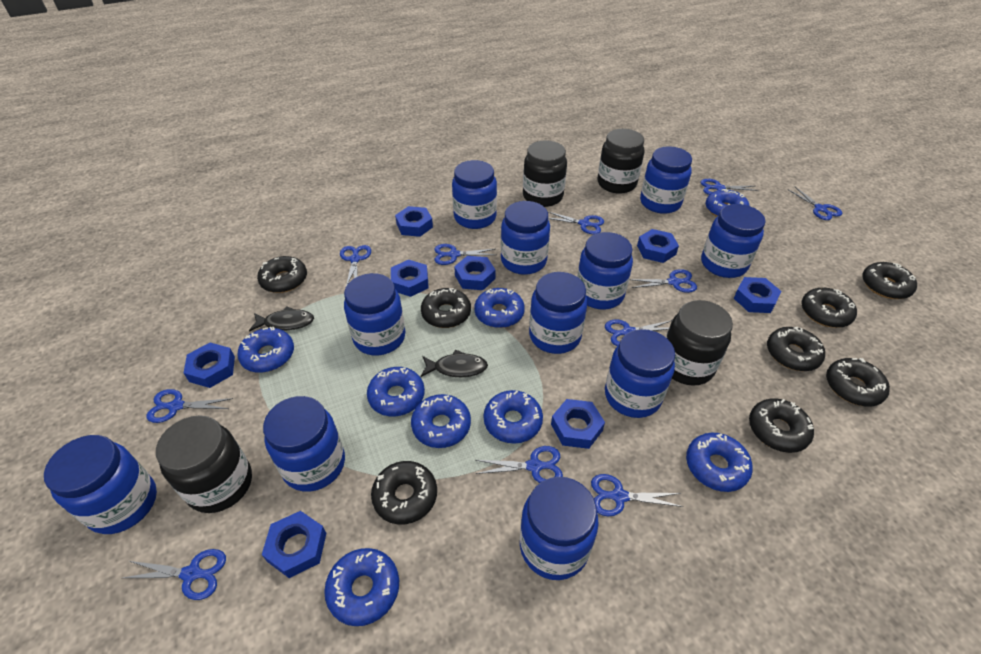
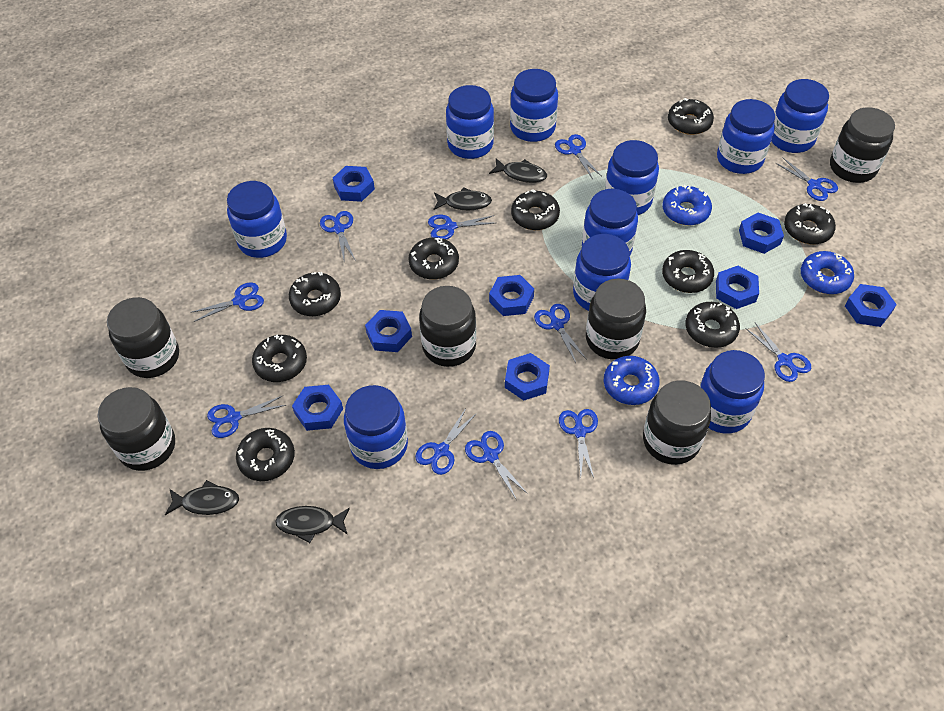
black donut: [257,256,307,293] [371,461,437,524] [421,288,471,328] [749,398,814,453] [767,327,825,371] [802,288,857,328] [826,358,890,407] [862,262,917,299] = 8 -> [236,428,295,481] [252,335,307,382] [289,272,341,316] [409,237,459,279] [511,189,560,230] [662,250,714,293] [668,98,714,135] [685,302,740,348] [784,203,836,244] = 9
black fish: [249,306,314,332] [421,349,488,377] = 2 -> [165,480,239,515] [275,506,350,543] [433,187,492,210] [489,158,547,183] = 4
black jar: [156,415,252,513] [523,140,567,207] [598,129,644,194] [666,300,733,386] = 4 -> [98,387,175,471] [107,297,179,378] [419,286,476,367] [586,278,646,360] [643,380,711,465] [830,107,895,183] = 6
blue donut: [237,327,294,373] [324,548,399,626] [367,367,425,416] [411,394,471,448] [474,288,525,328] [484,390,543,444] [686,433,753,492] [706,189,749,217] = 8 -> [604,356,660,405] [663,185,712,225] [801,251,854,294] = 3
blue jar: [44,435,157,534] [263,396,345,492] [344,273,405,355] [452,160,497,229] [501,201,550,275] [520,477,599,580] [529,272,588,354] [577,232,633,309] [605,329,675,418] [640,146,692,214] [701,204,765,278] = 11 -> [227,181,287,258] [344,385,408,469] [446,85,494,159] [510,69,558,142] [573,234,631,311] [582,189,638,255] [605,140,659,215] [700,350,765,434] [717,99,775,174] [771,79,829,153] = 10

